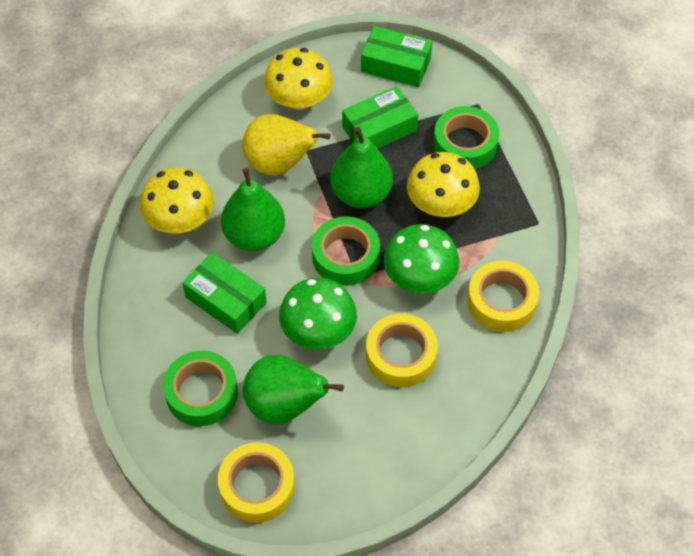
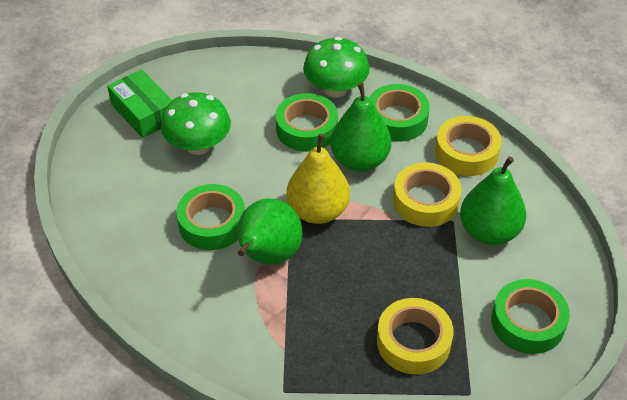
green box: [182,252,267,334] [342,86,418,149] [361,26,432,87] = 3 -> [107,69,173,138] = 1
green tape: [163,350,238,426] [312,216,380,286] [434,106,499,169] = 3 -> [176,184,245,250] [275,93,338,152] [369,84,430,142] [491,279,570,354] = 4
yellow mushroom: [140,167,214,234] [264,48,333,110] [407,152,480,217] = 3 -> none = 0

